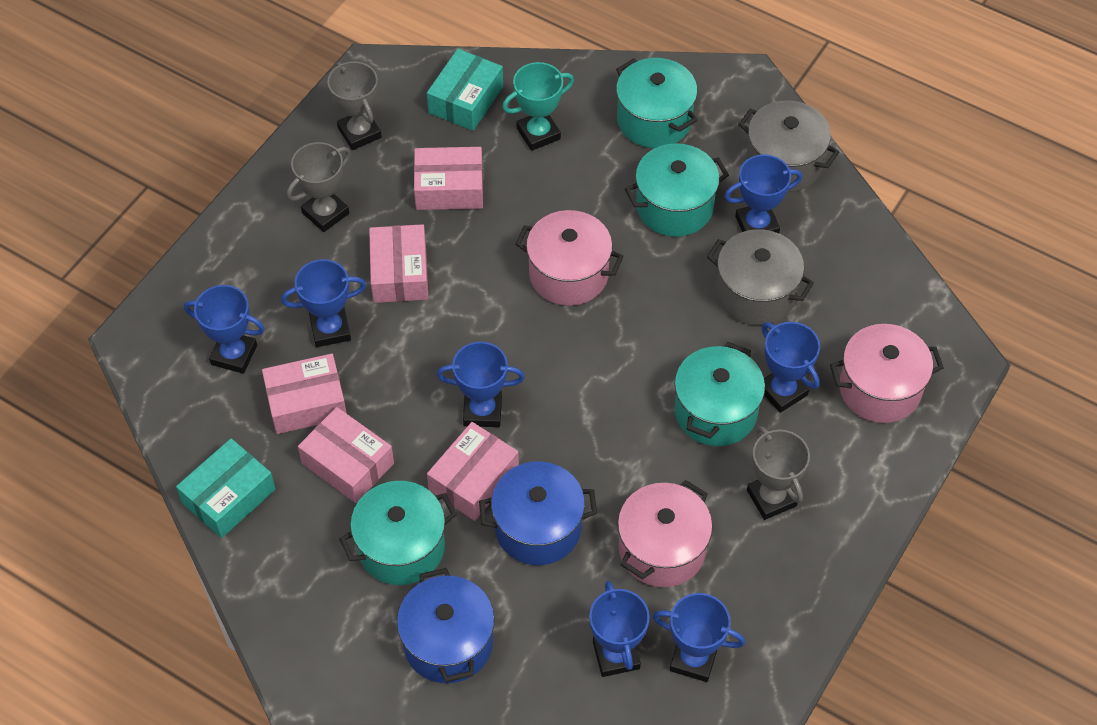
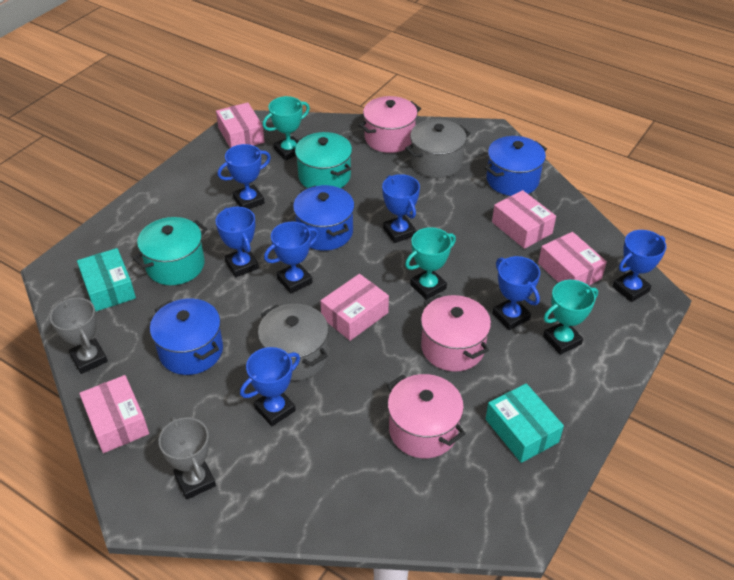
blue pot: [397,568,495,683] [479,461,597,565] = 2 -> [150,298,223,375] [293,185,354,251] [484,136,547,196] = 3
grey trophy: [287,142,351,232] [327,61,382,150] [747,426,810,520] = 3 -> [50,298,108,374] [159,417,216,500] = 2
turquoise pot: [339,481,457,585] [616,58,698,148] [625,143,729,237] [674,342,765,446] = 4 -> [132,217,207,285] [295,132,352,188] = 2
turquoise trophy: [502,62,574,151] = 1 -> [263,96,310,160] [405,227,456,300] [543,280,598,355] = 3

